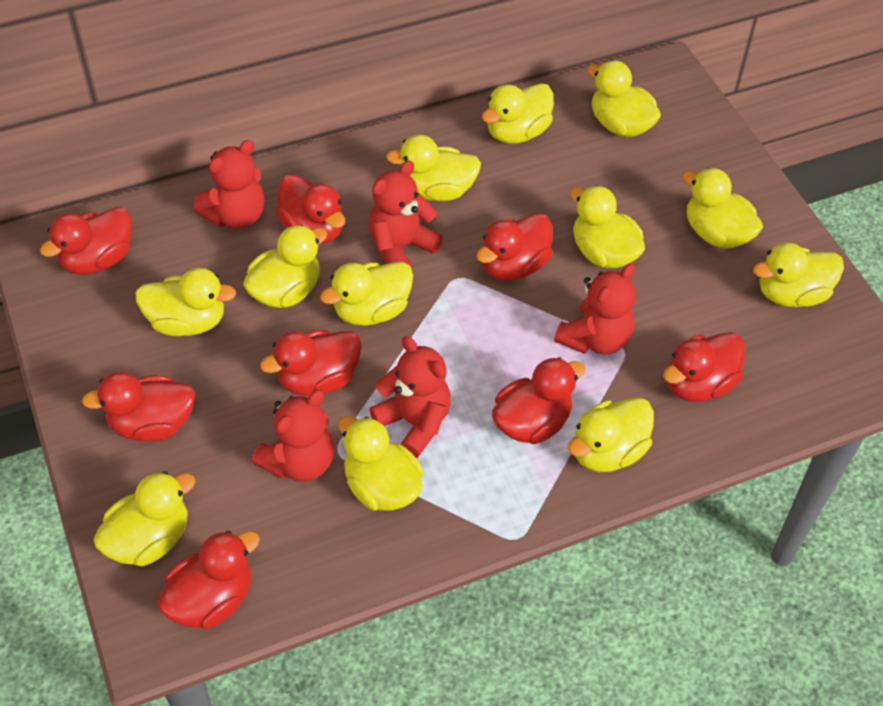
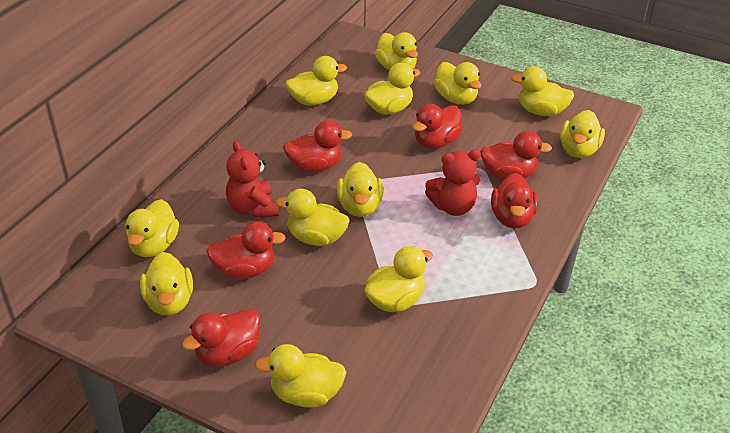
red duck: [40,207,132,275] [82,372,195,441] [157,530,260,629] [260,330,362,396] [275,174,345,243] [476,213,553,281] [492,357,586,444] [663,332,746,402] = 8 -> [182,308,260,367] [206,222,286,279] [283,120,352,172] [412,104,463,149] [480,131,552,180] [491,173,538,229] = 6
red teddy bear: [194,140,265,229] [252,390,334,482] [369,161,443,267] [369,336,451,458] [554,263,636,354] = 5 -> [226,141,279,218] [425,150,481,216] = 2

